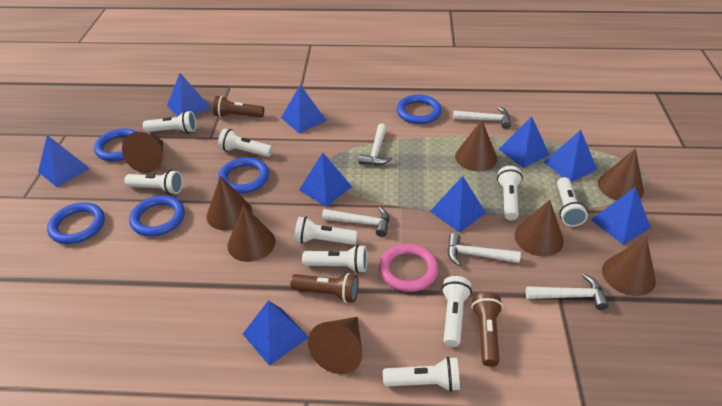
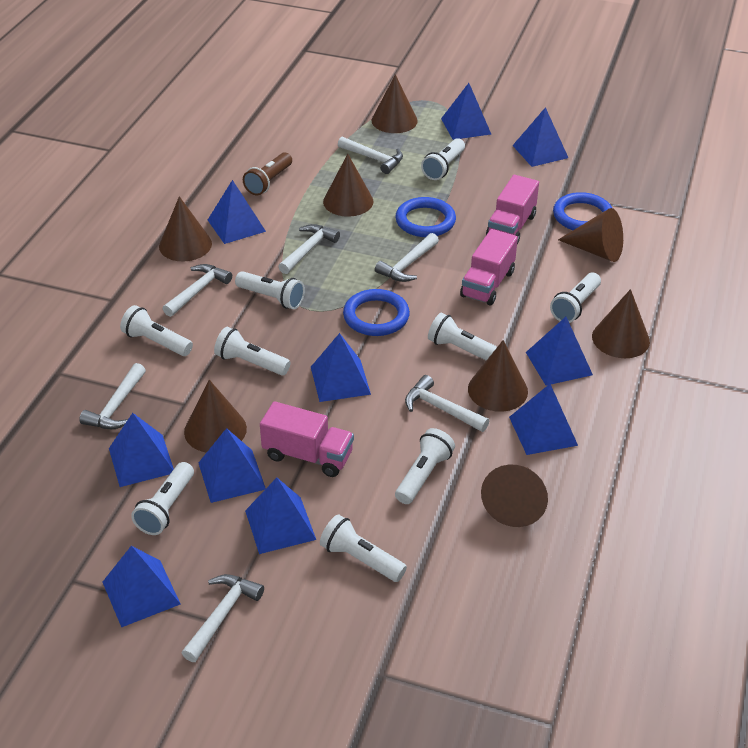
blue pyramid: [38,135,90,187] [167,73,211,116] [243,301,308,366] [281,85,327,133] [299,152,352,207] [430,176,486,233] [498,116,550,168] [544,130,597,182] [591,187,651,245] = 9 -> [103,546,180,628] [109,413,174,487] [199,428,266,503] [208,180,266,244] [245,478,316,554] [311,333,371,402] [441,83,491,140] [509,384,578,455] [512,107,568,167] [526,317,593,386] = 10
blue ring: [47,202,105,244] [94,128,137,161] [129,195,185,236] [218,157,269,194] [396,95,442,124] = 5 -> [343,289,410,336] [395,197,456,237] [553,192,612,230] = 3
brown flashlight: [213,96,264,117] [290,273,359,303] [471,292,503,367] = 3 -> [243,152,292,195] = 1
pink ring: [379,244,438,292] = 1 -> none = 0
pink truck: none = 0 -> [260,401,354,477] [460,229,518,305] [486,175,539,244] = 3
white hammer: [322,206,389,237] [359,124,392,165] [448,233,521,266] [453,107,511,129] [526,274,609,310] = 5 -> [79,363,146,429] [163,264,232,317] [182,574,264,662] [278,224,340,274] [338,137,403,174] [375,233,439,282] [405,375,489,432] = 7

